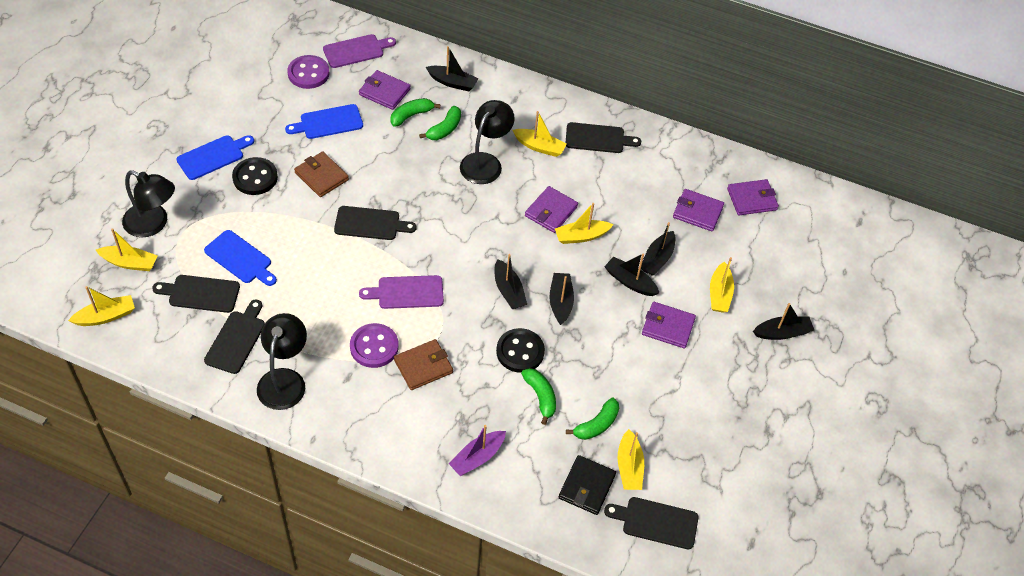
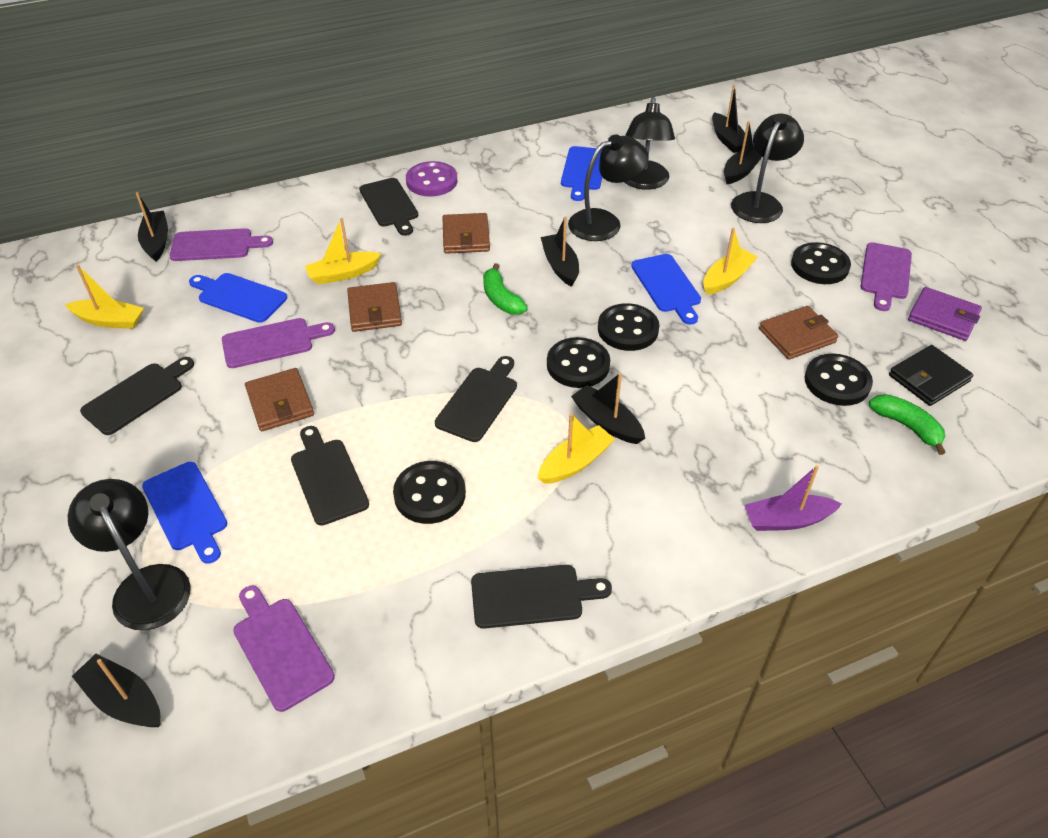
black button: [232,157,278,195] [496,328,545,373] = 2 -> [393,461,466,524] [547,337,610,388] [598,303,659,351] [791,242,851,284] [805,354,873,406] = 5
black lamp: [122,170,175,238] [257,313,307,410] [460,100,515,184] = 3 -> [68,479,191,630] [568,134,649,241] [625,97,675,190] [731,114,804,223] = 4
blue cutting board: [176,135,254,180] [204,230,277,286] [285,104,363,139] = 3 -> [142,462,227,564] [189,273,287,323] [561,146,602,201] [631,254,701,325] = 4
brown wallet: [294,151,349,197] [394,339,453,390] = 2 -> [245,368,314,431] [347,282,402,332] [442,213,490,254] [759,306,839,360] = 4
green banana: [390,98,440,127] [419,106,461,140] [521,368,556,425] [566,398,619,440] = 4 -> [483,263,528,315] [869,394,946,455] = 2
purple button: [287,55,329,89] [350,323,399,368] = 2 -> [406,161,457,197] = 1
purple cutting board: [323,34,396,68] [359,275,444,309] = 2 -> [169,228,273,261] [222,318,335,368] [233,586,335,712] [860,242,912,311] = 4
purple wallet: [359,70,411,110] [525,186,578,233] [642,302,696,349] [673,189,724,232] [727,179,779,215] = 5 -> [908,287,982,341] = 1
yellow boat: [68,286,135,326] [96,229,157,271] [512,111,567,157] [555,203,614,244] [617,429,644,490] [710,257,734,313] = 6 -> [65,265,144,329] [305,218,381,284] [538,413,615,484] [703,228,757,295] = 4

